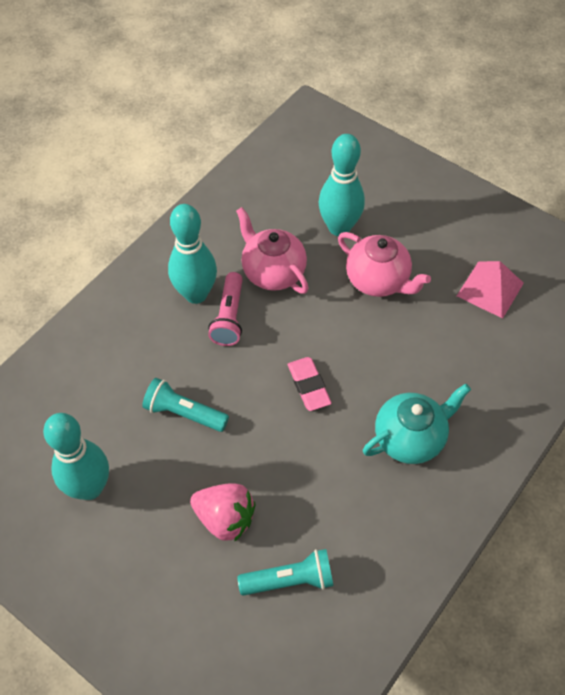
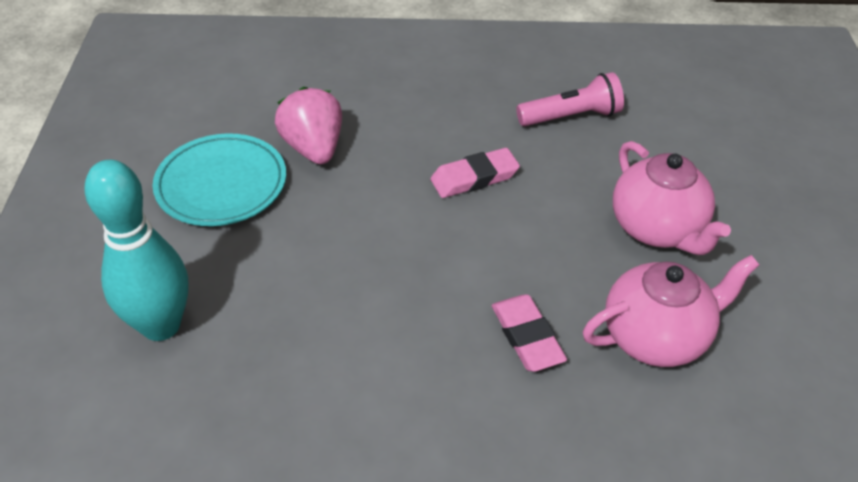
pink eraser: [288,357,332,411] = 1 -> [430,148,520,198] [491,294,567,372] = 2
pink pyramid: [457,261,524,319] = 1 -> none = 0
turquoise bowling pin: [43,413,109,500] [168,204,217,304] [319,134,365,236] = 3 -> [84,160,189,341] = 1
turquoise flashlight: [143,378,229,432] [237,549,334,596] = 2 -> none = 0
turquoise plate: none = 0 -> [153,133,286,226] = 1
turquoise teapot: [363,384,471,464] = 1 -> none = 0

